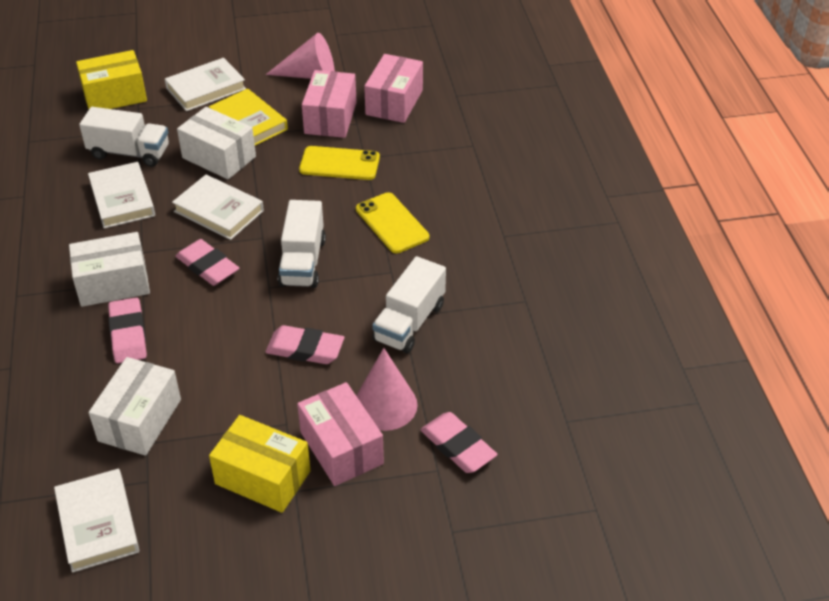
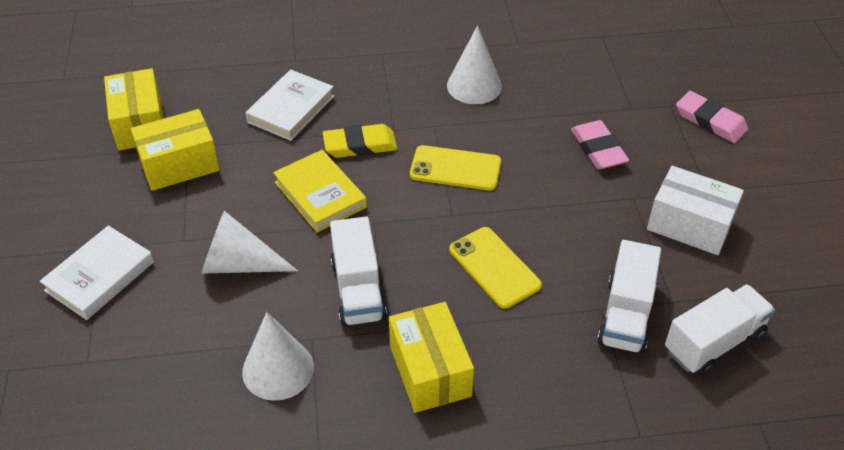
pink box: [297,382,384,486] [302,70,357,138] [364,54,423,123] = 3 -> none = 0
pink cone: [266,33,335,79] [356,348,418,431] = 2 -> none = 0
pink eraser: [108,297,147,363] [175,239,239,286] [265,325,344,364] [420,412,497,473] = 4 -> [571,120,630,170] [676,91,748,143] = 2
white book: [54,469,139,573] [88,162,155,228] [165,58,246,111] [172,175,264,240] = 4 -> [40,226,154,320] [246,70,334,141] = 2
white box: [69,232,150,307] [89,357,181,456] [177,107,256,179] = 3 -> [647,166,744,255] = 1
white cone: none = 0 -> [201,211,298,274] [242,312,314,401] [447,26,502,104] = 3
yellow box: [76,50,147,109] [209,415,311,513] = 2 -> [104,68,164,150] [131,109,220,191] [389,302,474,413] = 3
yellow eraser: none = 0 -> [323,124,397,158] = 1

